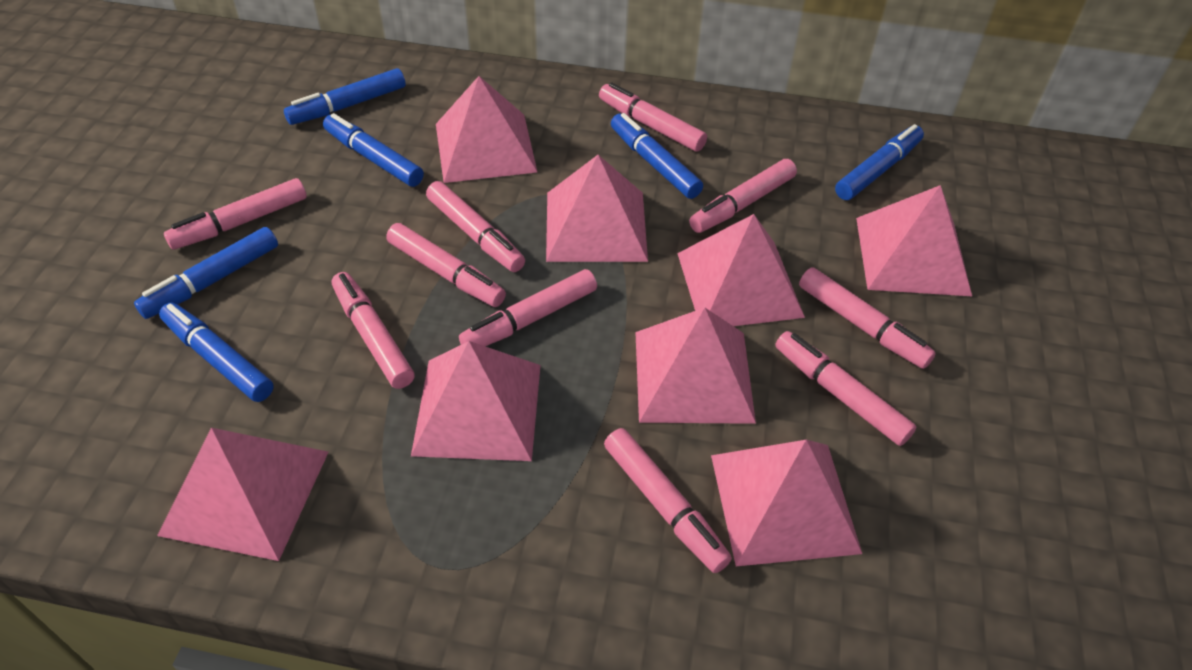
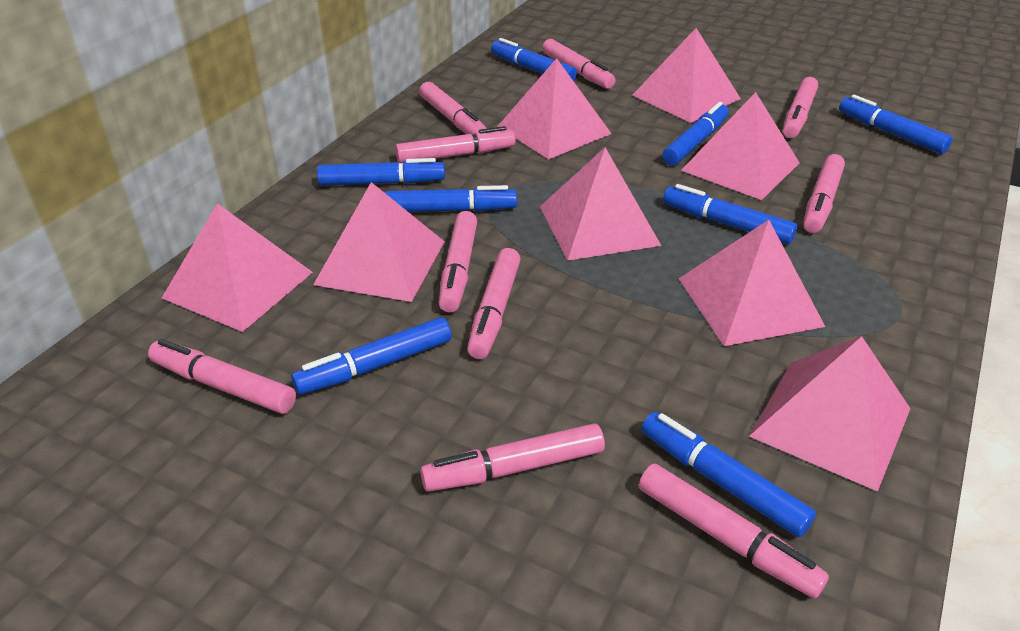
blue marker: [134,227,278,319] [159,302,274,402] [284,68,406,125] [323,113,424,187] [611,113,703,199] [835,124,924,200] = 6 -> [291,317,452,395] [317,158,445,186] [385,185,517,212] [491,38,577,81] [642,412,816,537] [662,102,729,166] [663,184,797,244] [839,95,953,154] = 8

